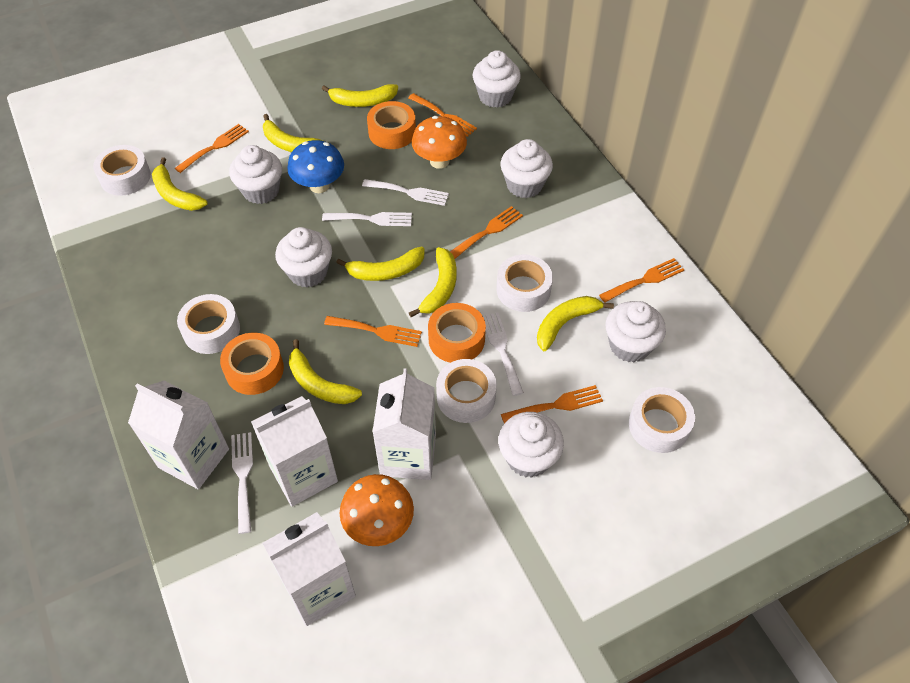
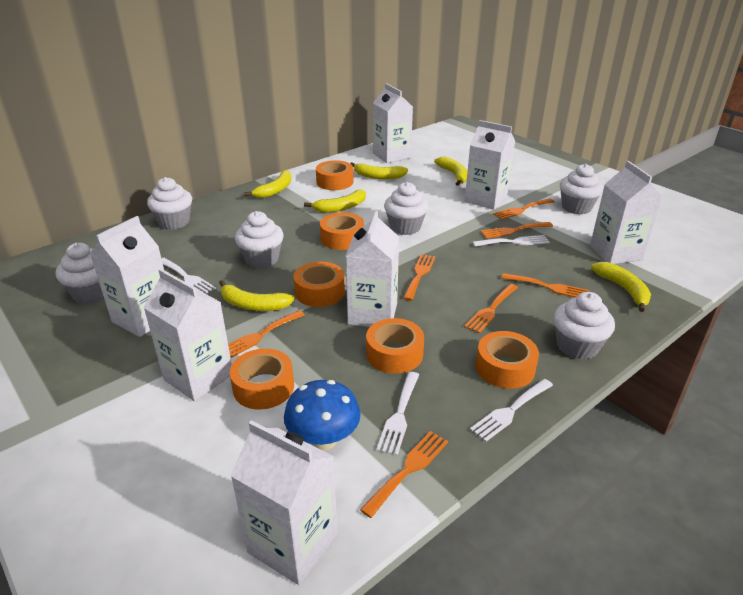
orange fork: [175,124,249,173] [324,316,422,347] [408,93,477,137] [450,206,523,259] [501,385,603,424] [599,258,684,303] = 6 -> [228,310,305,358] [360,431,448,518] [403,254,436,301] [464,284,518,333] [481,222,553,238] [493,199,555,220] [502,273,590,297] = 7
orange mushroom: [340,474,414,546] [412,116,467,169] = 2 -> none = 0
orange tape: [220,333,284,395] [367,101,416,149] [428,303,486,363] = 3 -> [230,348,294,410] [293,262,345,307] [316,160,353,190] [320,212,364,250] [366,318,424,374] [476,331,539,389] = 6
white carton: [128,381,229,489] [251,396,338,507] [262,512,356,626] [372,368,436,480] = 4 -> [90,216,164,337] [143,269,232,401] [230,420,338,585] [346,211,399,327] [373,83,413,163] [465,120,515,210] [590,161,662,264] = 7
white tape: [93,145,151,196] [177,294,240,354] [436,359,497,423] [496,254,553,312] [629,387,695,453] = 5 -> none = 0
yellow banana: [152,158,208,211] [263,114,326,152] [289,339,362,404] [322,84,398,107] [336,247,424,281] [409,247,456,317] [537,296,614,351] = 7 -> [219,280,295,311] [244,170,291,198] [304,189,366,213] [350,162,408,179] [434,157,468,186] [591,262,651,312] = 6

